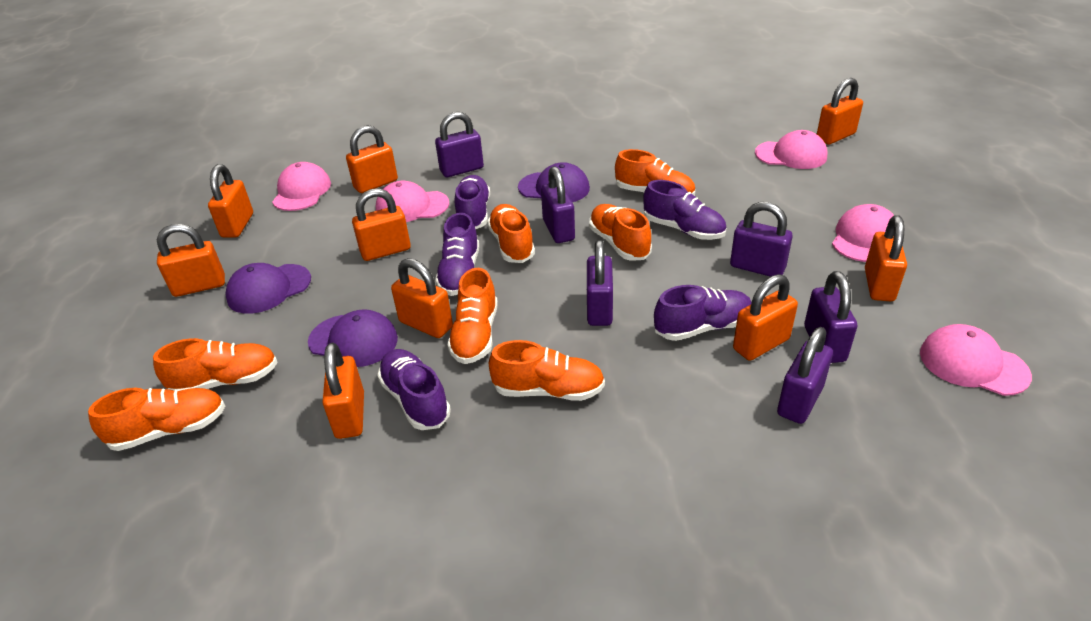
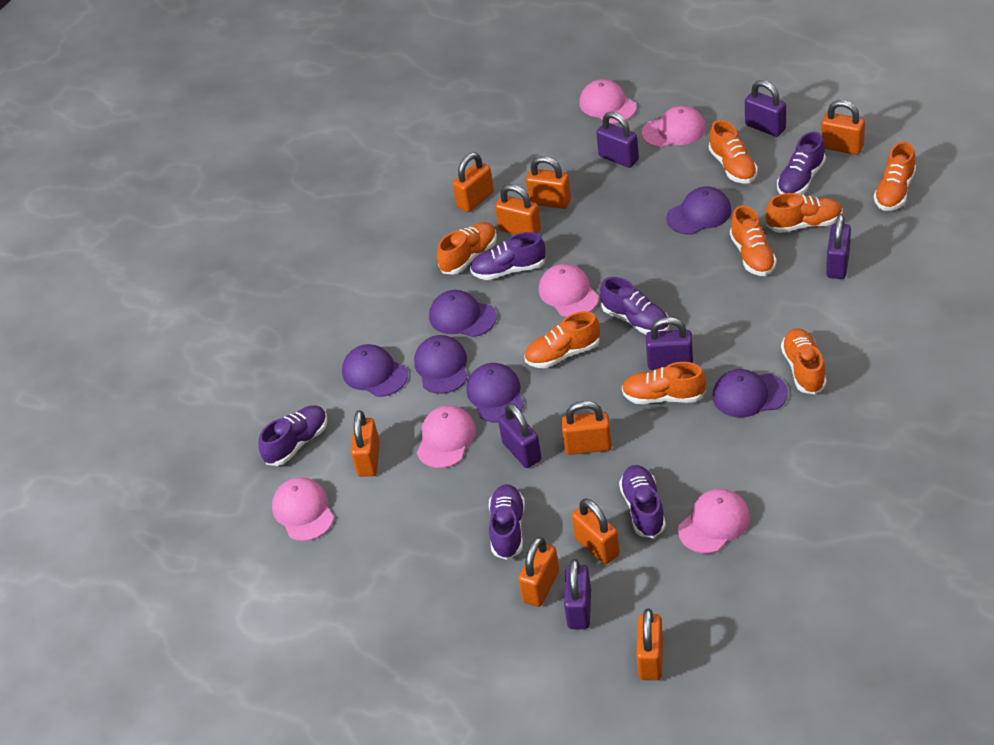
orange shoe: [88,388,225,451] [153,338,278,391] [447,268,498,364] [487,204,535,263] [489,340,605,401] [589,204,652,261] [615,149,695,196] = 7 -> [437,222,497,275] [524,311,600,368] [622,362,706,404] [709,120,758,184] [730,205,777,276] [766,193,843,233] [781,328,827,394] [874,142,916,211] = 8
pink cap: [272,162,331,211] [376,181,449,222] [755,130,828,169] [832,204,894,262] [920,324,1032,396] = 5 -> [272,477,334,541] [417,406,476,468] [539,264,599,317] [579,79,637,124] [642,106,706,148] [678,489,750,554] = 6
purple cap: [225,263,311,314] [308,309,398,367] [518,162,590,202] = 3 -> [342,344,408,397] [414,335,468,394] [429,290,497,337] [466,363,524,423] [666,187,732,235] [713,369,788,417] = 6
purple shoe: [377,349,451,430] [435,213,479,296] [455,175,490,229] [643,180,727,240] [654,285,752,341] = 5 -> [258,406,327,466] [470,232,546,280] [489,484,525,560] [600,277,669,335] [619,465,666,538] [777,131,826,195] = 6

